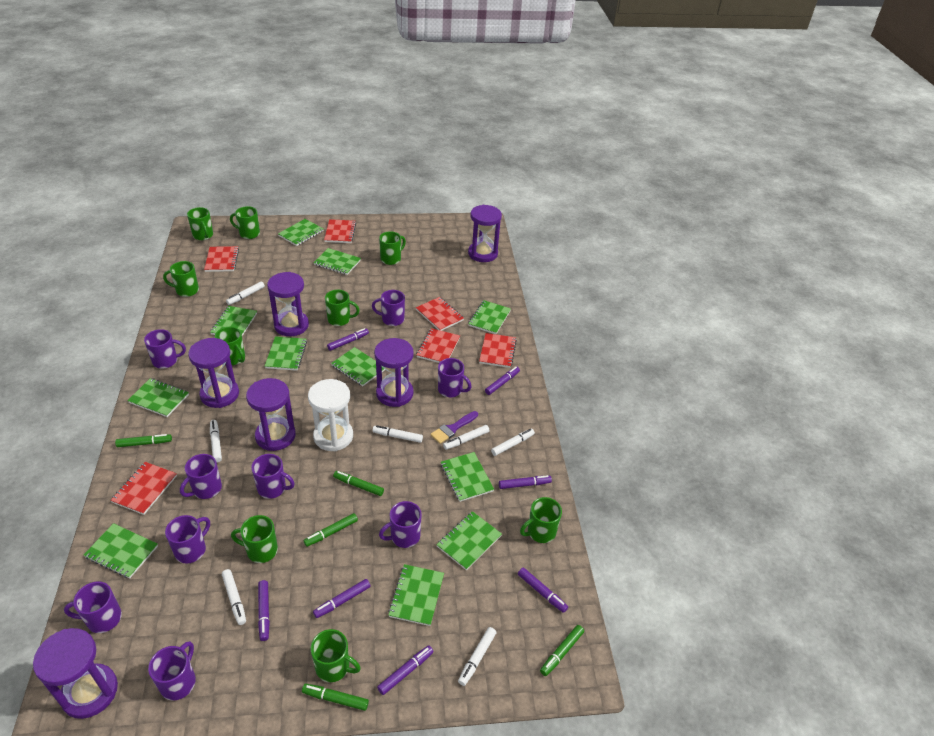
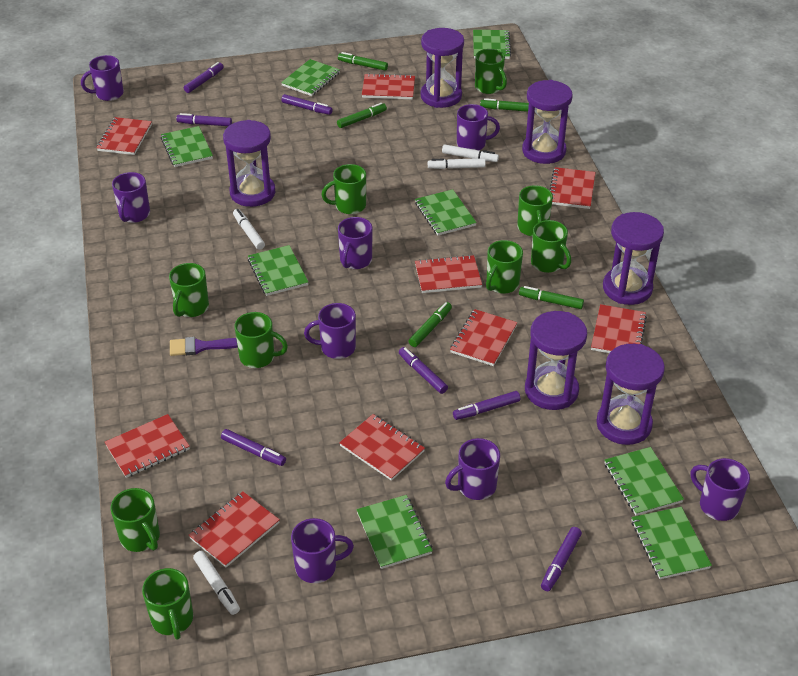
green notebook: [84,523,158,578] [127,378,189,417] [210,306,257,336] [265,336,307,371] [278,219,323,246] [313,248,361,275] [331,347,385,386] [388,564,444,626] [436,511,502,570] [441,452,494,502] [468,300,511,334] = 11 -> [161,126,213,167] [248,245,308,296] [281,59,340,96] [356,495,433,569] [415,189,477,235] [473,30,511,59] [604,447,684,516] [631,507,712,579] = 8
purple mug: [64,582,122,633] [144,329,186,369] [148,641,196,700] [165,515,210,564] [180,454,222,499] [251,454,295,499] [372,290,405,326] [379,501,422,548] [438,358,471,397] = 9 -> [81,55,124,101] [112,172,150,223] [291,518,354,583] [304,303,356,359] [338,217,373,269] [445,438,500,500] [457,104,500,150] [691,458,750,521] = 8
red notebook: [110,462,177,515] [204,246,239,272] [324,219,356,243] [416,297,464,331] [416,328,460,363] [479,333,517,368] = 6 -> [96,117,152,155] [105,414,190,478] [189,491,280,567] [339,414,425,481] [362,73,415,99] [415,255,482,293] [450,309,518,366] [550,167,596,209] [591,304,647,353] = 9
white hourglass: [308,379,353,451] = 1 -> none = 0
white marker: [210,420,222,462] [222,569,246,625] [226,281,265,305] [372,425,423,443] [443,425,490,450] [458,627,497,686] [491,428,535,456] = 7 -> [193,551,240,615] [233,209,265,250] [428,158,486,169] [442,144,499,162] = 4

